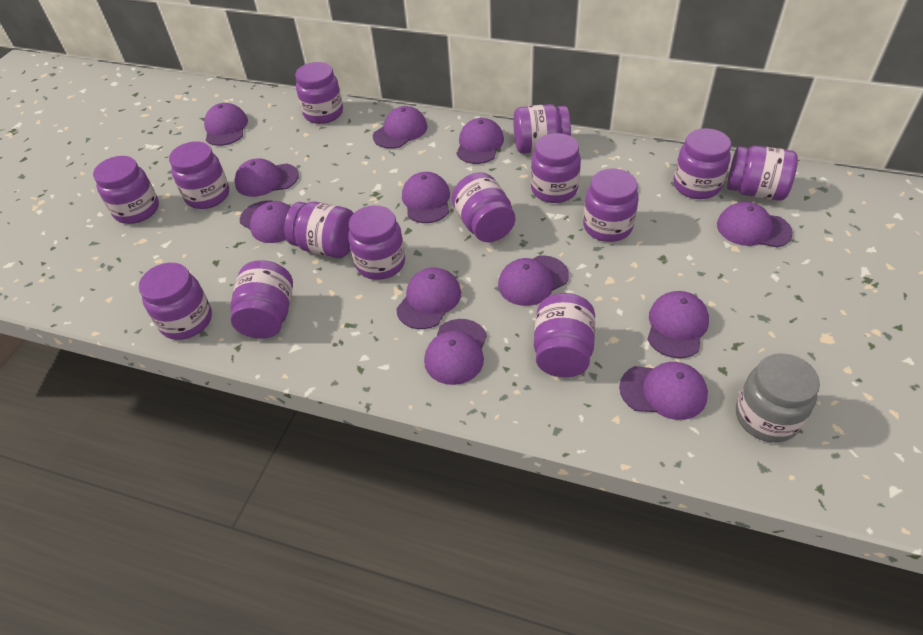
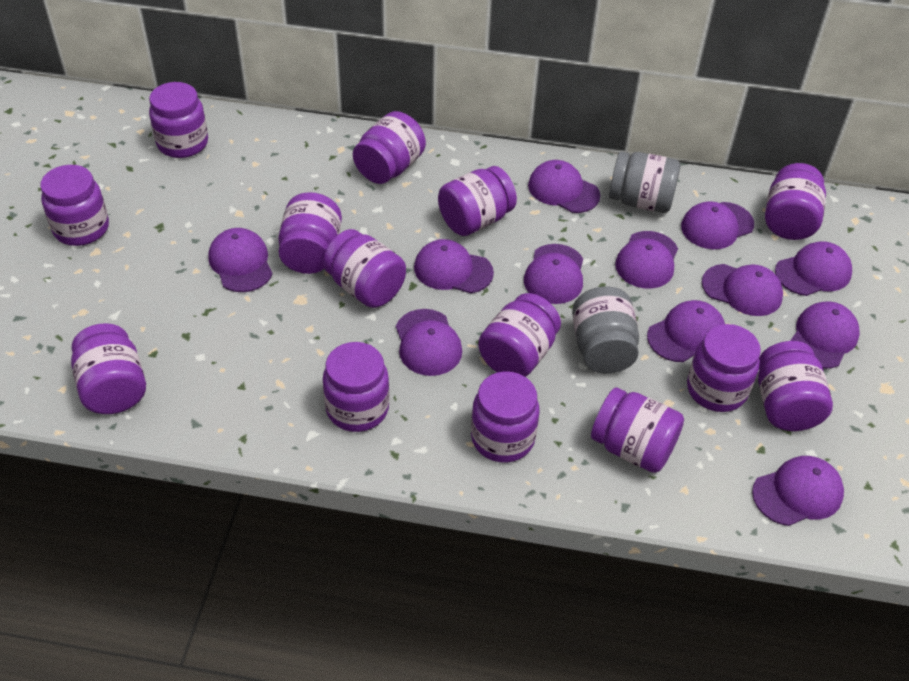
grey jar: [736,353,820,443] = 1 -> [572,286,639,373] [609,152,680,213] = 2

